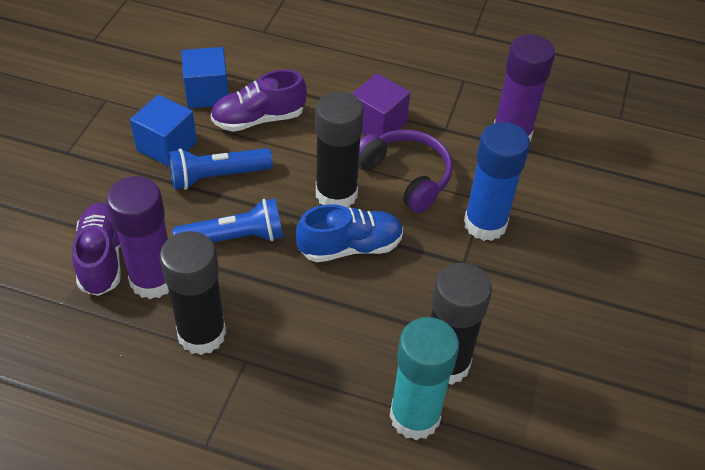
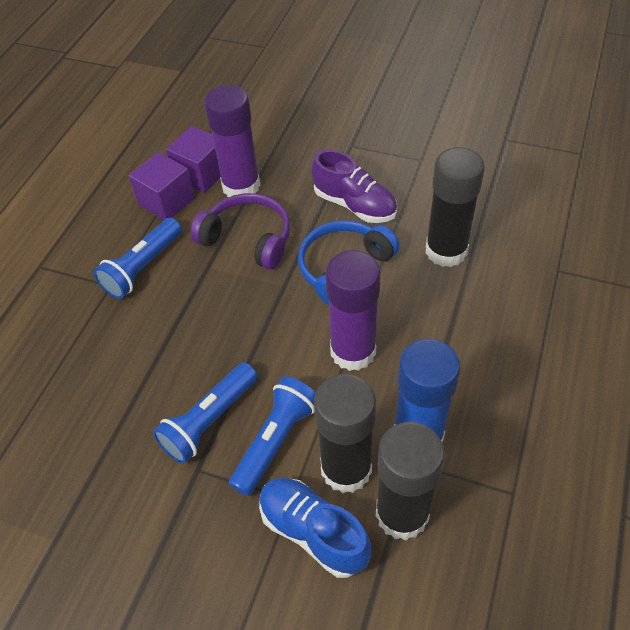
blue cube: [130,94,197,167] [181,47,228,108] = 2 -> none = 0
blue flashlight: [169,148,273,190] [172,198,283,242] = 2 -> [94,218,182,299] [153,362,257,464] [229,376,315,496] = 3
blue headphones: none = 0 -> [298,220,400,305] = 1
purple cube: [352,73,410,137] = 1 -> [128,152,195,220] [166,126,221,193] = 2
purple shoe: [72,203,121,296] [211,69,307,131] = 2 -> [312,150,397,223] = 1
turquoise glue stick: [389,317,459,440] = 1 -> none = 0

